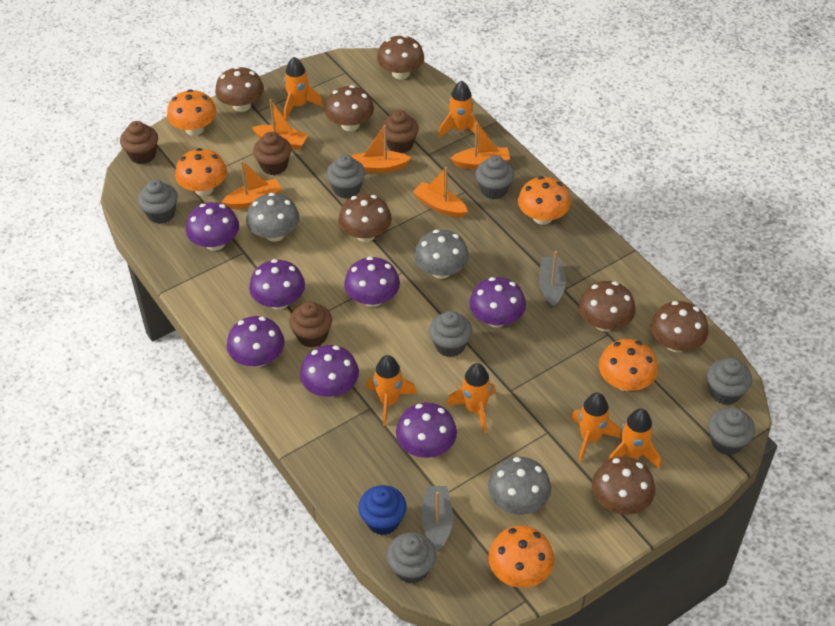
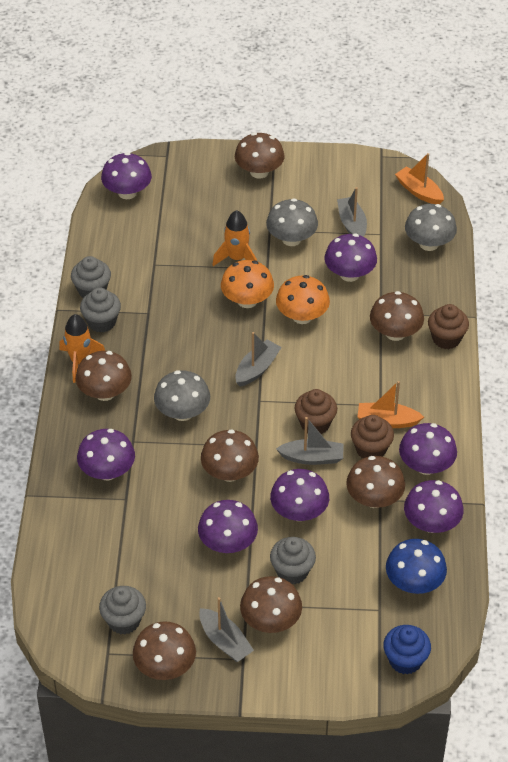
blue mushroom: none = 0 -> [386,539,447,594] = 1
brown cupcake: [120,121,158,164] [253,132,291,175] [289,302,332,348] [381,110,419,153] = 4 -> [294,389,337,434] [351,415,394,458] [428,304,469,349] = 3
grey boat: [422,486,453,552] [538,251,566,309] = 2 -> [199,597,254,662] [235,332,282,387] [276,417,343,465] [337,187,367,237] = 4
grey cupcake: [138,180,178,224] [326,155,365,199] [387,532,436,584] [429,311,472,357] [475,155,514,199] [707,358,752,405] [708,407,755,455] = 7 -> [71,256,111,298] [80,287,121,333] [99,586,146,634] [270,537,316,584] = 4
orange boat: [222,161,282,209] [251,99,308,150] [352,125,411,173] [413,167,468,218] [450,122,510,169] = 5 -> [357,381,424,428] [395,153,444,204] = 2
orange mushroom: [167,89,217,136] [175,148,227,196] [488,526,554,588] [518,176,571,225] [599,339,658,391] = 5 -> [221,260,274,308] [276,275,330,324] = 2
orange rocket: [284,57,323,120] [366,355,417,426] [438,81,479,138] [446,363,495,433] [571,392,620,462] [608,408,661,469] = 6 -> [59,314,105,383] [212,210,257,266] = 2

